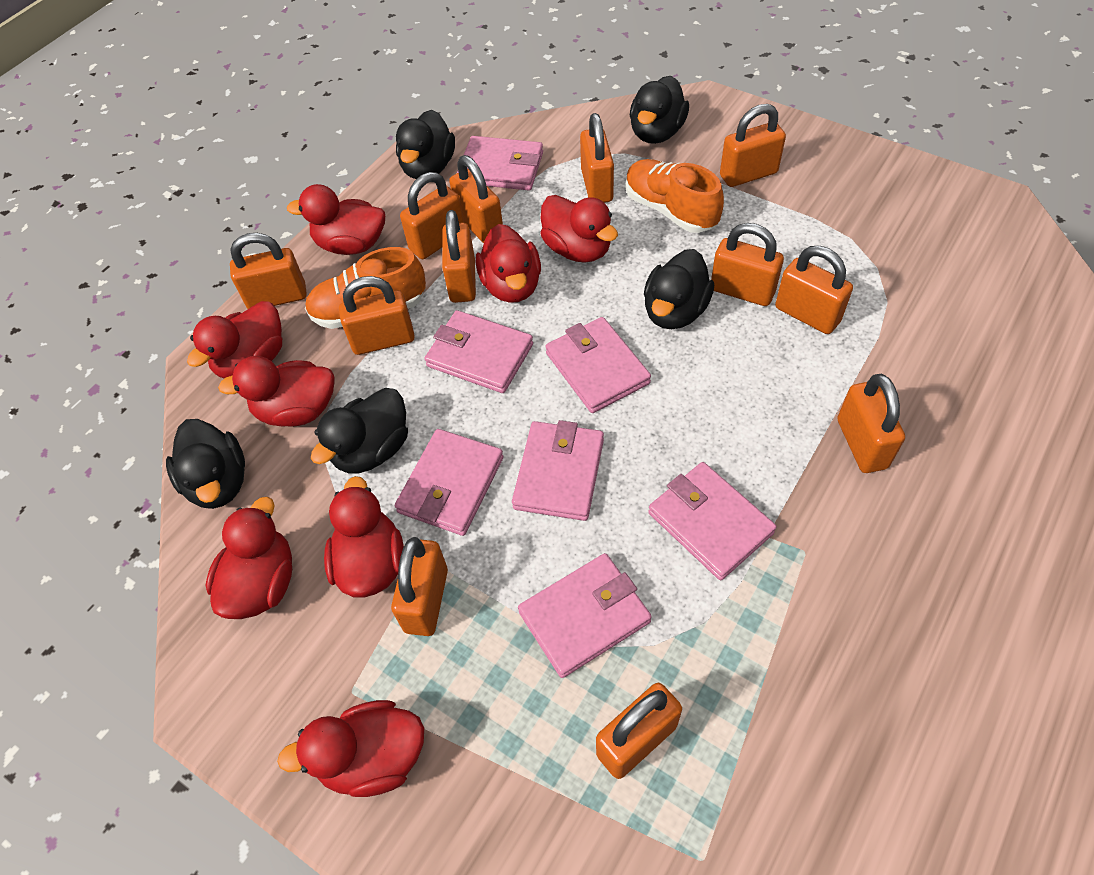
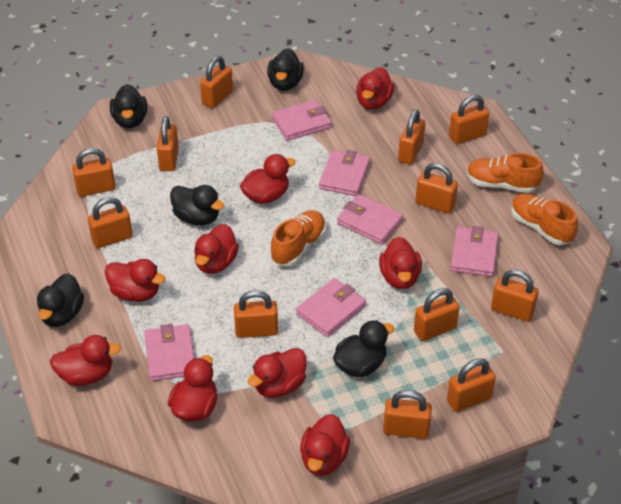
orange shoe: [305,247,426,329] [626,159,724,233] = 2 -> [271,210,326,266] [467,153,544,193] [511,193,578,245] = 3
pink wallet: [395,429,504,536] [425,310,533,393] [457,136,543,190] [512,420,604,521] [518,553,652,678] [545,317,651,413] [648,462,776,580] = 7 -> [144,324,194,381] [272,100,332,141] [296,278,366,337] [319,150,370,196] [337,194,403,245] [450,226,499,277] = 6
red duck: [187,301,282,379] [205,497,292,619] [218,356,334,427] [277,700,424,797] [287,184,385,255] [324,476,404,598] [476,224,541,303] [540,195,618,263] = 8 -> [50,335,121,386] [105,259,165,302] [168,355,217,422] [194,224,239,274] [240,154,296,204] [248,348,307,398] [300,414,350,476] [356,67,394,110] [379,237,422,289] = 9

